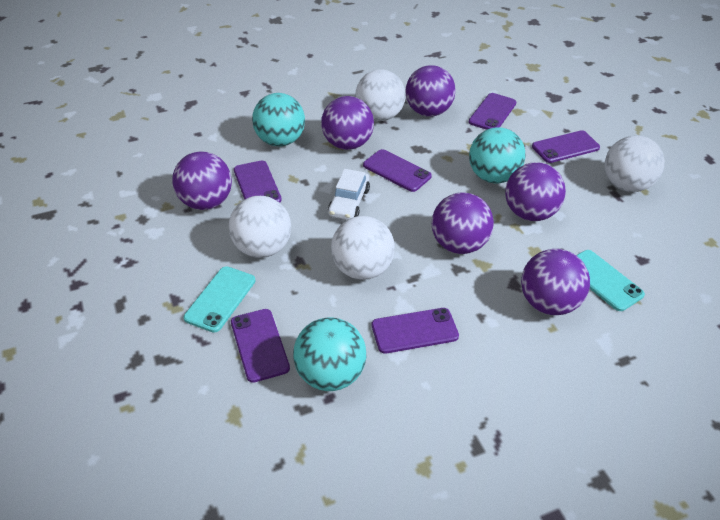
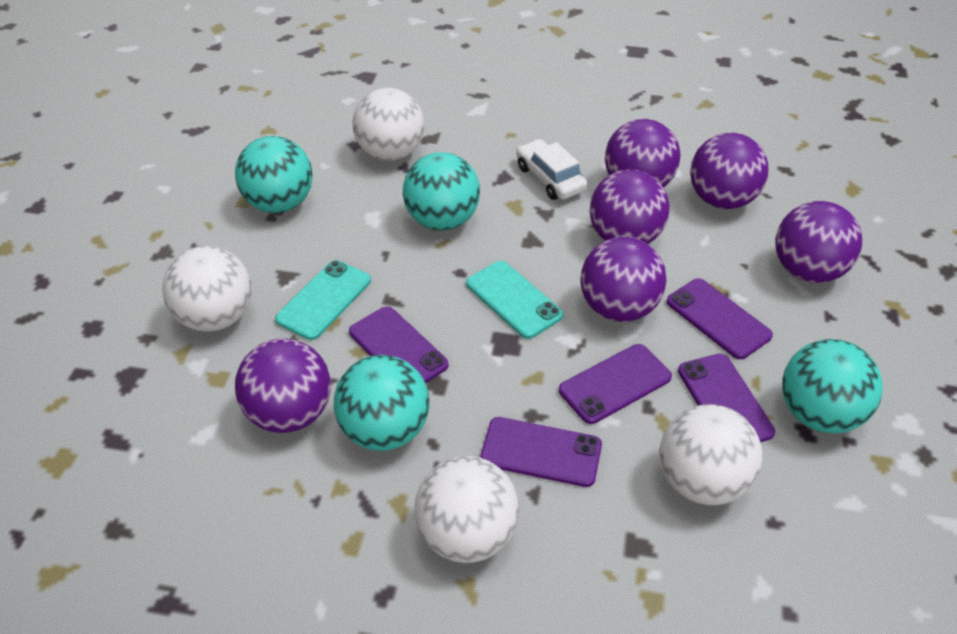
purple phone: [231,309,290,383] [234,161,282,202] [363,149,432,192] [372,308,459,354] [469,93,517,130] [532,130,600,163] = 6 -> [349,306,448,383] [480,417,602,487] [559,344,672,424] [667,278,773,359] [678,354,775,442] = 5
turquoise ball: [252,93,305,146] [293,318,366,391] [469,127,526,183] = 3 -> [235,136,313,213] [334,355,430,451] [403,152,480,231] [782,339,883,433] = 4

